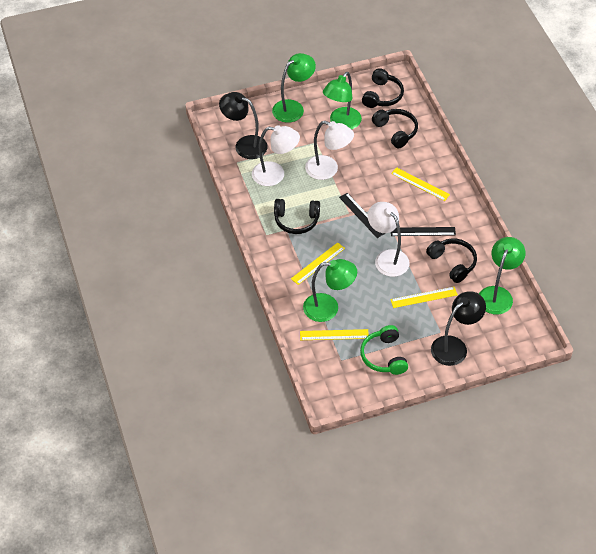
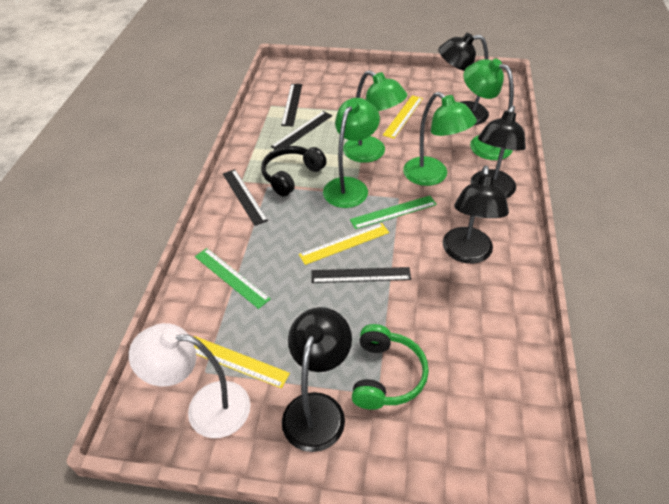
black headphones: [274,199,320,234] [362,68,404,108] [372,109,418,148] [426,238,477,283] = 4 -> [261,146,327,197] = 1
black lamp: [219,92,268,159] [431,291,486,366] = 2 -> [282,307,352,452] [438,33,489,125] [443,165,509,264] [470,105,526,198] = 4
black ruler: [339,193,386,238] [391,227,456,236] = 2 -> [223,169,268,226] [271,111,332,149] [281,84,302,126] [312,267,411,283] = 4
green ruler: none = 0 -> [195,248,271,309] [350,196,437,229] = 2
white lamp: [252,125,300,186] [305,121,354,180] [368,202,410,277] = 3 -> [129,323,250,438] = 1
yellow ruler: [291,242,345,285] [300,329,369,340] [390,287,458,308] [391,167,450,201] = 4 -> [193,336,290,388] [299,223,389,265] [383,95,423,139] = 3

